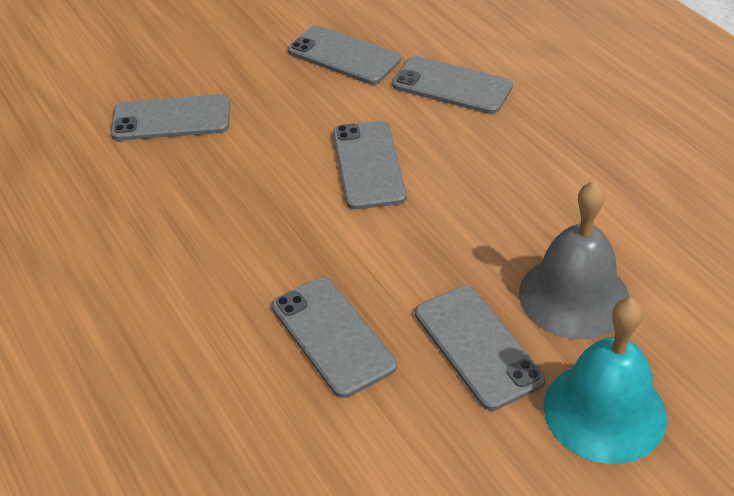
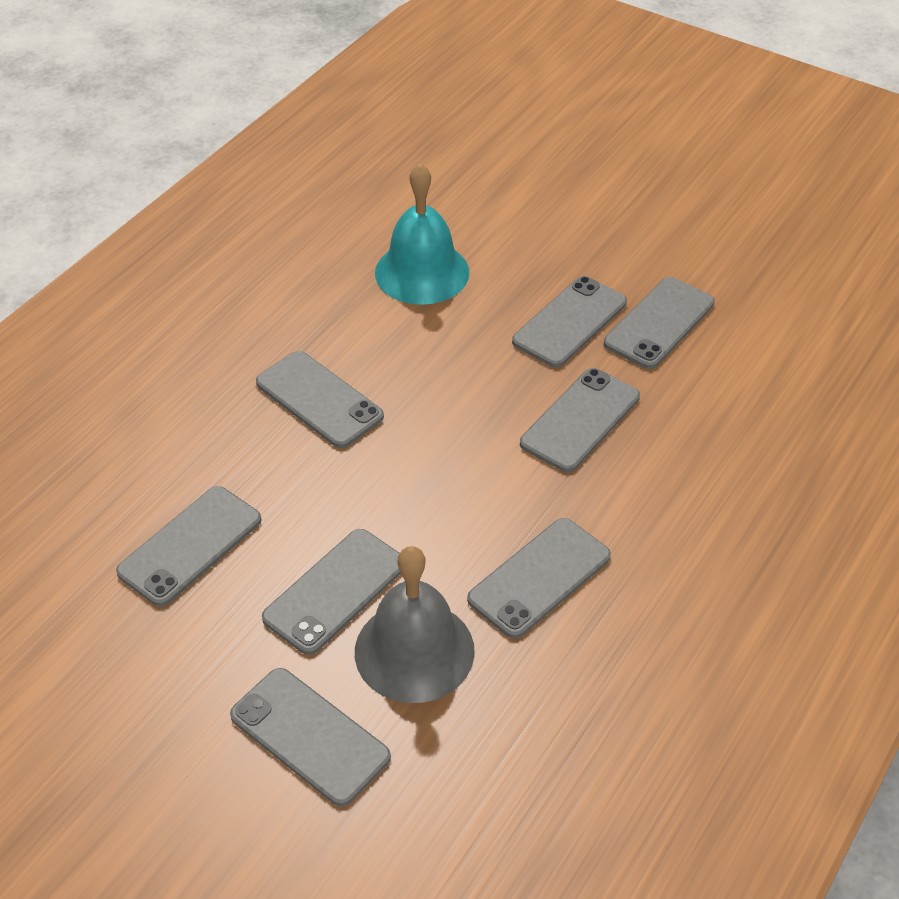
grey phone: [111,94,230,141] [272,277,397,398] [288,25,401,85] [333,121,407,209] [392,56,513,114] [415,286,545,411] = 6 -> [116,486,261,607] [230,668,391,807] [256,351,384,448] [262,529,401,655] [467,518,611,639] [512,276,627,368] [520,368,640,472] [604,277,715,369] = 8

